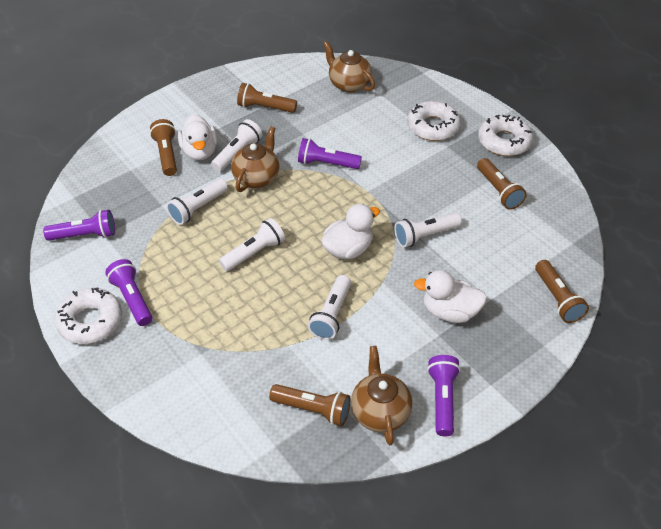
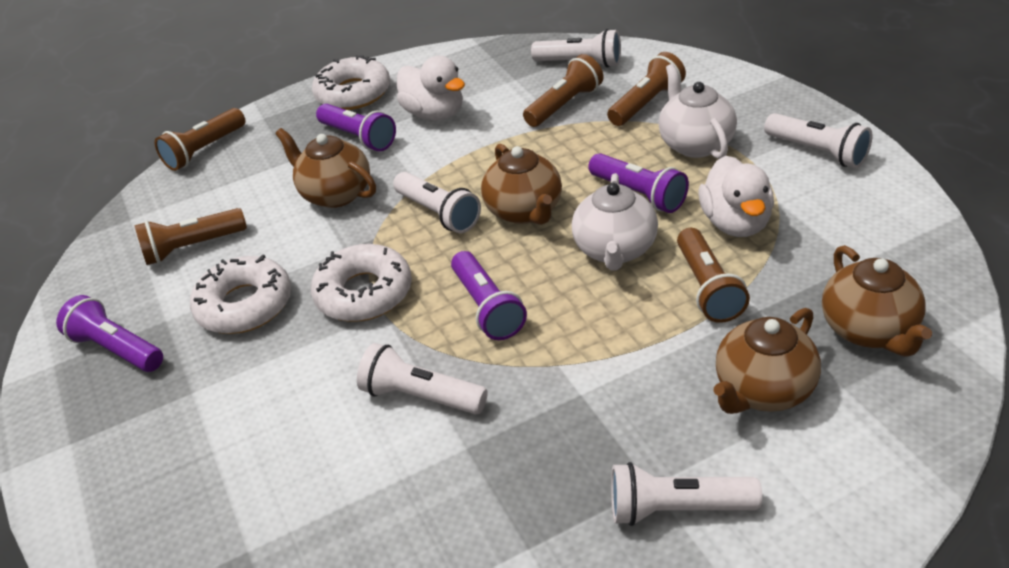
brown teapot: [231,126,279,192] [323,41,375,93] [351,346,412,445] = 3 -> [275,128,376,208] [481,144,562,225] [714,308,821,414] [822,245,932,356] = 4
white duck: [178,114,218,160] [321,204,380,260] [414,270,487,323] = 3 -> [397,56,465,120] [699,156,774,237] = 2
white teapot: none = 0 -> [572,173,658,271] [658,64,737,159] = 2

